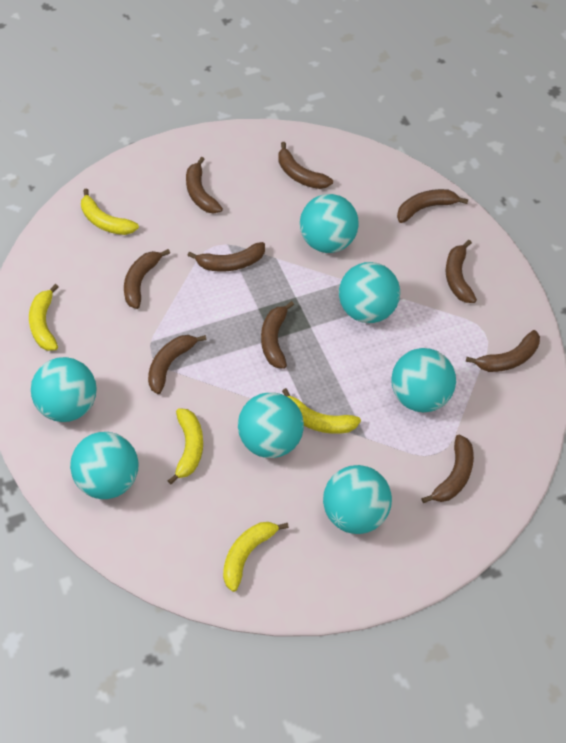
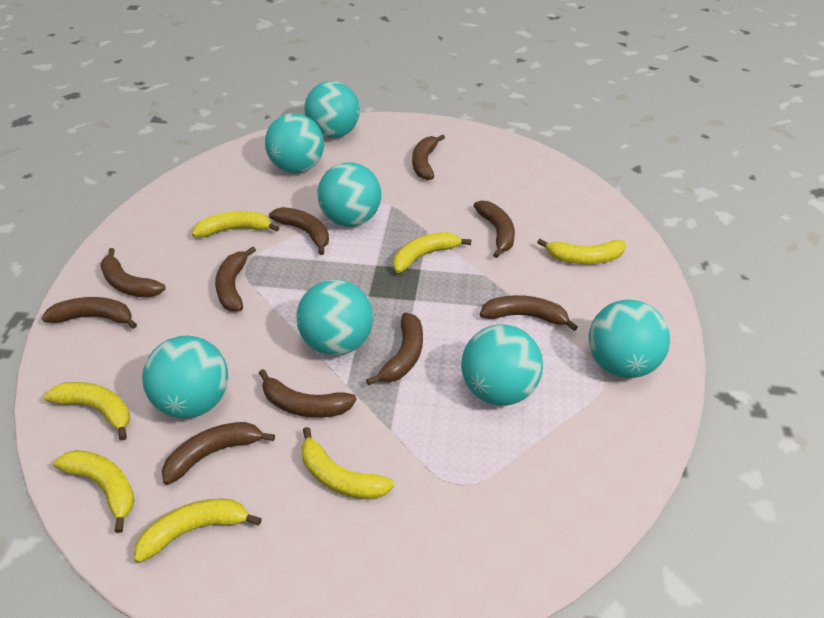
yellow banana: [29,284,58,351] [81,189,139,235] [168,408,203,484] [223,522,289,592] [282,388,361,434] = 5 -> [44,382,130,440] [53,450,135,533] [134,499,262,563] [192,211,279,237] [301,427,394,499] [393,232,471,273] [537,239,626,264] = 7

